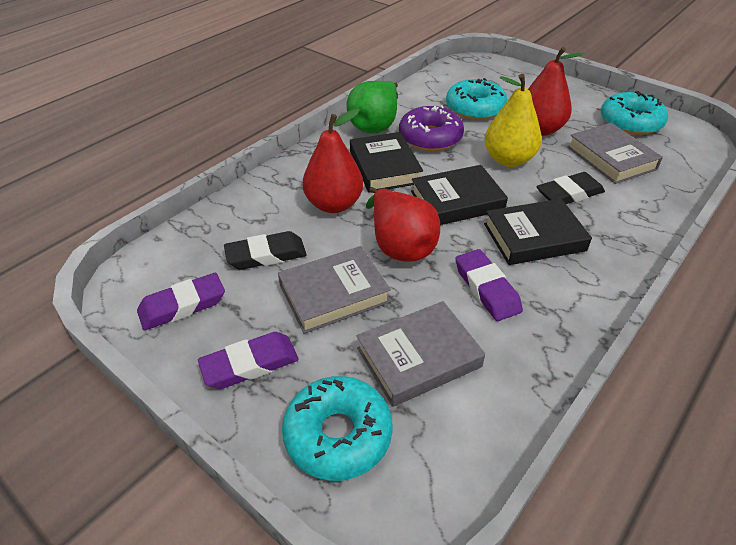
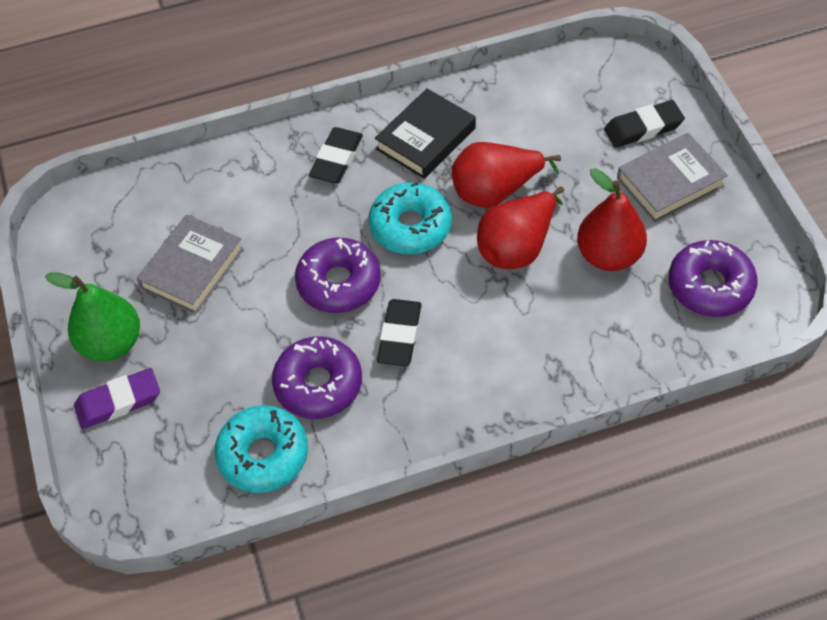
black book: [350,132,423,193] [411,165,508,225] [484,199,592,265] = 3 -> [375,88,476,179] = 1
black eraser: [224,231,307,270] [536,172,605,204] = 2 -> [309,127,363,183] [377,299,422,366] [604,100,685,148] = 3
grey book: [278,246,391,334] [357,301,485,407] [567,123,663,184] = 3 -> [137,215,244,314] [617,133,728,222] = 2
purple donut: [399,105,464,151] = 1 -> [272,336,362,419] [295,238,381,313] [668,240,757,317] = 3
purple eraser: [137,273,225,331] [198,332,299,389] [456,249,523,321] = 3 -> [74,368,160,429] = 1
turquoise donut: [282,376,393,481] [446,78,507,120] [601,91,668,135] = 3 -> [215,405,308,493] [369,182,452,254] = 2
yellow pear: [485,74,542,167] = 1 -> none = 0

